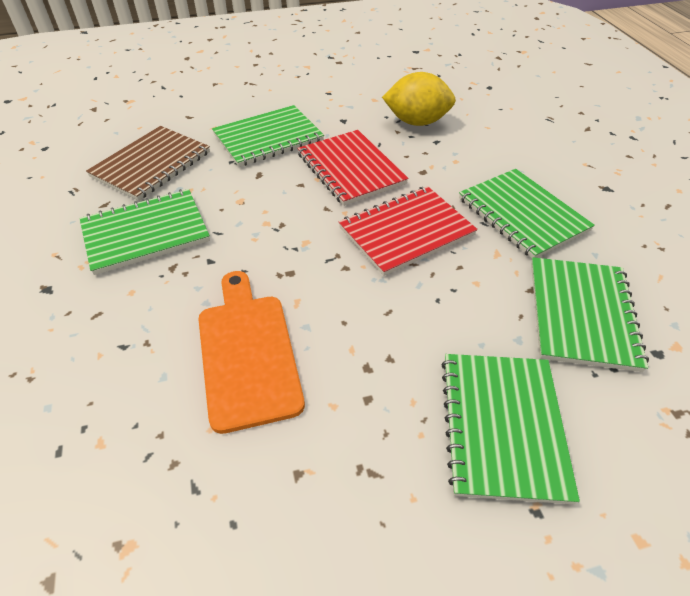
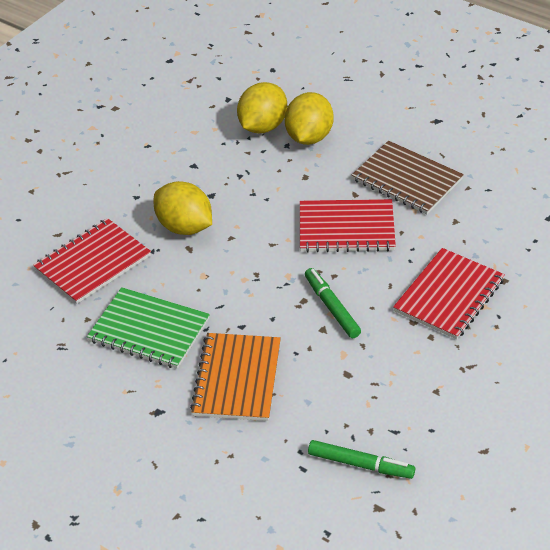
green marker: none = 0 -> [305,268,361,338] [308,440,415,479] = 2
green notebook: [80,189,210,275] [212,105,324,167] [441,354,580,504] [459,169,595,258] [531,257,649,372] = 5 -> [87,287,210,369] = 1
orange cutting board: [198,271,305,434] = 1 -> none = 0
orange notebook: none = 0 -> [190,333,281,421] = 1
red notebook: [297,130,409,206] [339,186,478,276] = 2 -> [33,218,151,304] [300,199,396,253] [393,248,505,339] = 3
yellow lemon: [382,72,456,126] = 1 -> [153,181,212,235] [237,82,287,133] [285,92,333,145] = 3

